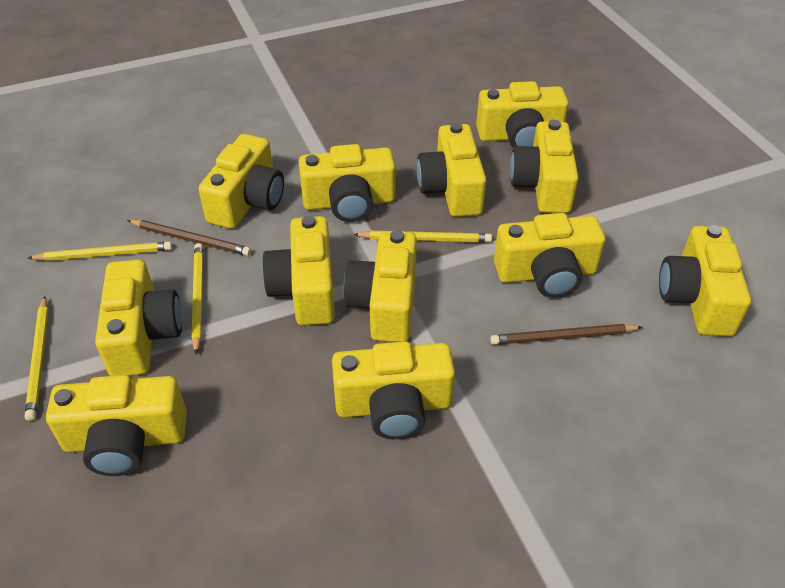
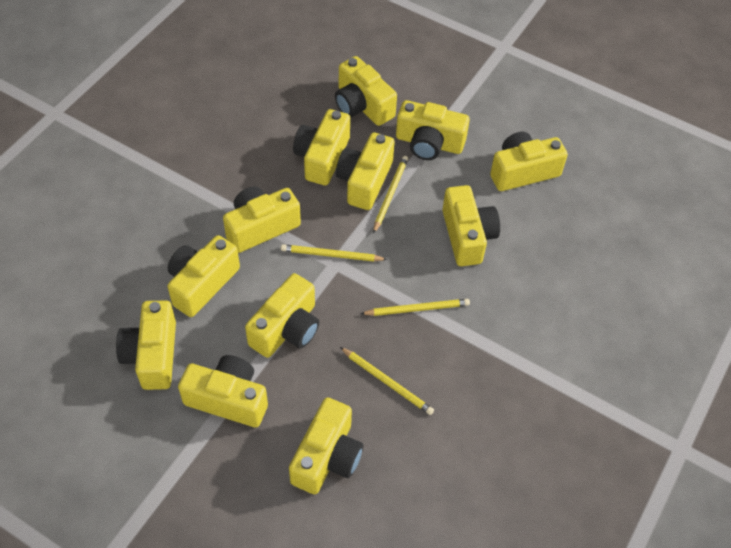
brown pencil: [127,220,251,256] [490,324,642,345] = 2 -> none = 0

